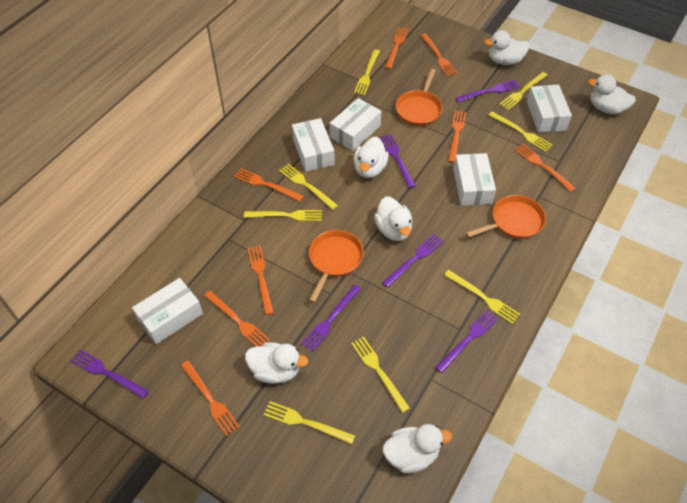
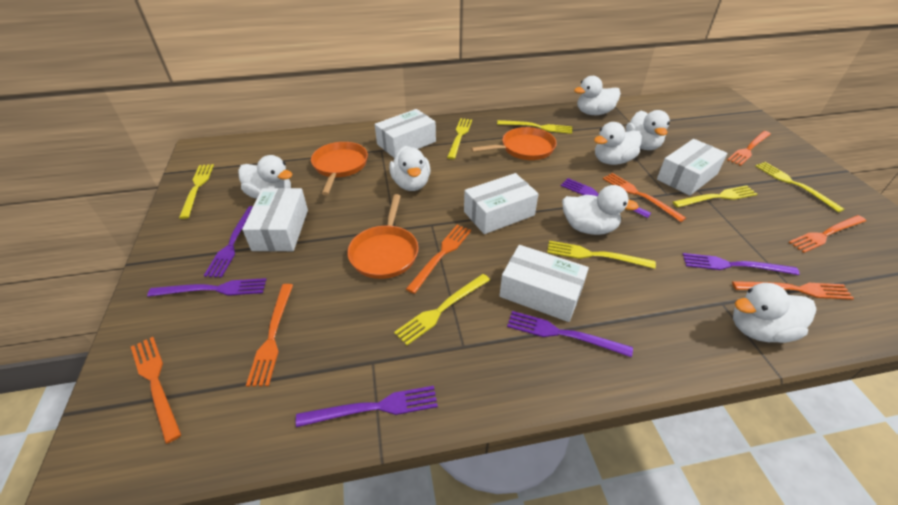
orange fork: [181,360,240,436] [204,290,270,346] [234,168,304,201] [248,245,274,315] [385,27,409,69] [420,34,457,77] [448,111,466,163] [515,144,576,192] = 8 -> [131,337,181,444] [246,284,293,387] [406,225,471,294] [603,173,686,222] [727,131,771,166] [732,281,854,300] [789,215,866,253] = 7
white duck: [245,342,309,384] [354,137,389,178] [374,196,413,241] [383,424,452,474] [484,30,530,65] [588,74,636,114] = 6 -> [238,155,293,199] [389,146,431,191] [562,185,639,235] [574,76,621,115] [594,122,642,165] [626,110,670,150] [733,283,816,343] = 7
yellow fork: [244,210,322,221] [263,401,355,444] [279,164,338,210] [351,336,410,413] [354,49,380,95] [444,270,520,324] [488,112,553,152] [499,72,548,110] = 8 -> [179,164,214,219] [394,274,490,345] [447,118,472,159] [497,120,572,134] [547,241,656,269] [673,186,757,208] [755,162,845,213] = 7

